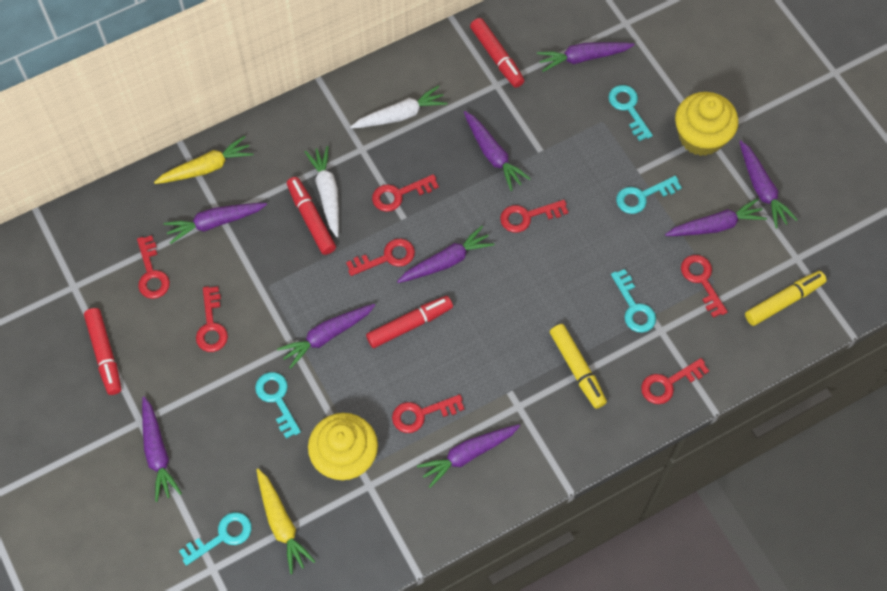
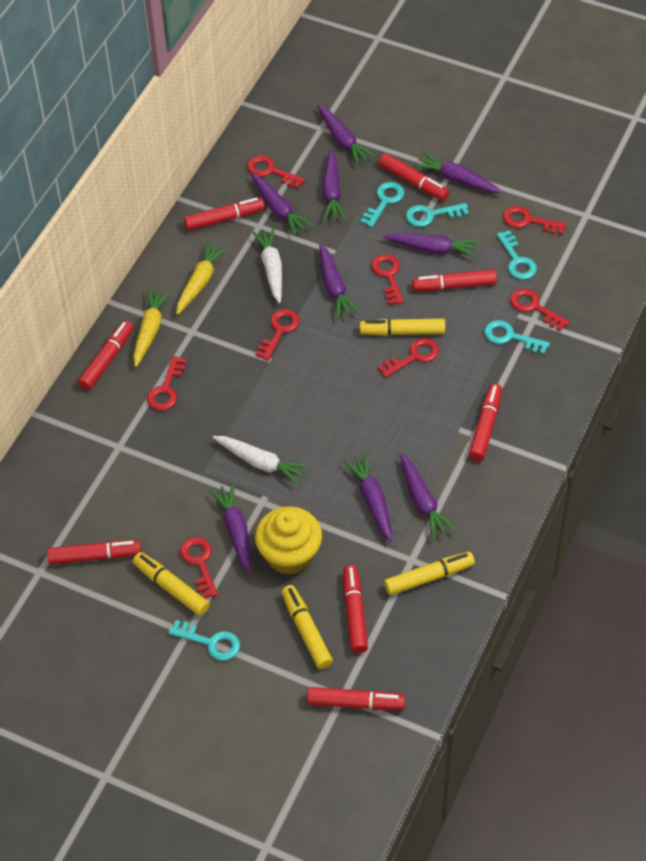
red marker: [84,308,121,395] [287,177,336,255] [366,296,453,348] [470,18,524,88] = 4 -> [47,540,141,564] [78,321,134,390] [184,198,265,231] [307,687,405,710] [343,565,368,653] [379,153,449,201] [412,269,497,291] [469,384,502,461] = 8
yellow cupcake: [308,413,378,481] [675,92,738,156] = 2 -> [255,506,322,575] = 1
yellow marker: [550,324,607,409] [745,271,827,326] = 2 -> [133,552,210,616] [281,585,333,669] [360,319,445,336] [384,552,475,595] = 4

